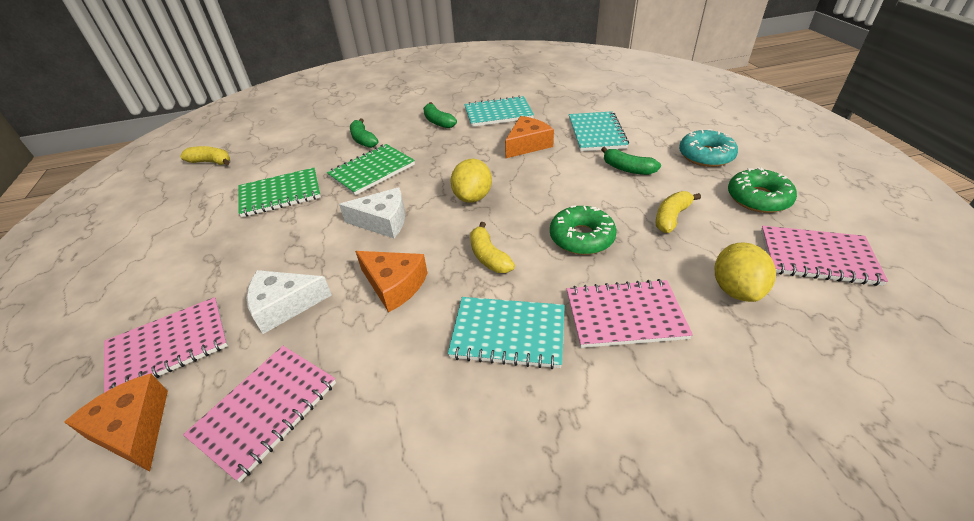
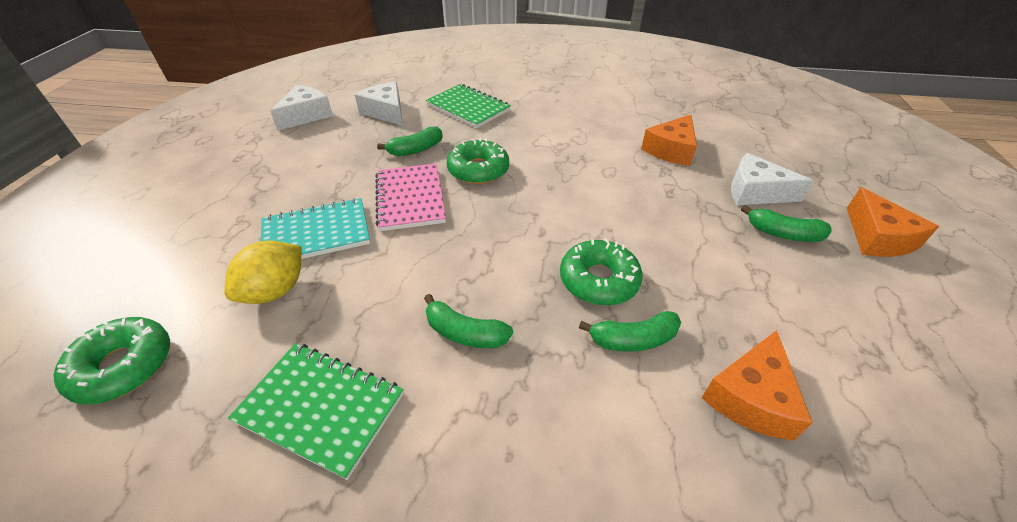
green banana: [350,118,379,148] [423,102,457,128] [601,147,661,175] = 3 -> [377,127,443,156] [424,294,513,348] [579,311,681,352] [741,205,832,242] = 4
green donut: [550,205,617,255] [728,167,797,213] = 2 -> [54,317,170,404] [447,138,509,184] [560,238,643,306] = 3
pink notebook: [104,297,228,393] [183,346,336,482] [567,279,693,348] [761,226,888,286] = 4 -> [375,164,446,231] = 1
turquoise donut: [679,129,738,167] = 1 -> none = 0
turquoise notebook: [448,297,565,369] [464,95,534,127] [569,111,629,151] = 3 -> [261,198,370,259] = 1
white cheese: [247,270,332,334] [339,187,405,238] = 2 -> [270,85,333,131] [355,81,403,126] [731,153,814,205] = 3
yellow banana: [180,146,230,165] [470,222,515,273] [656,191,701,233] = 3 -> none = 0
yellow lemon: [451,159,492,203] [715,242,776,302] = 2 -> [224,240,301,304] = 1

